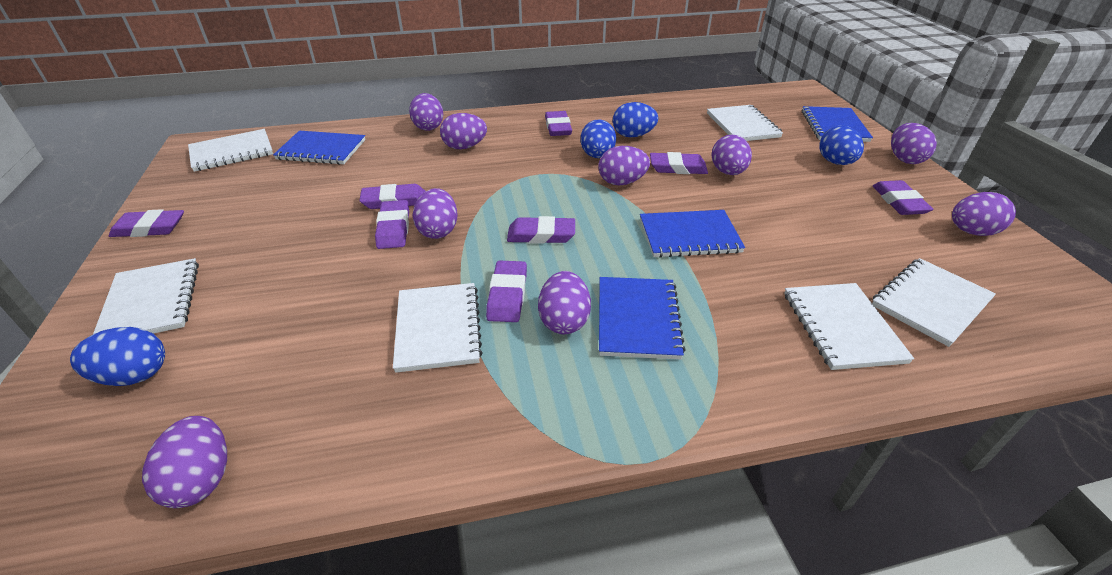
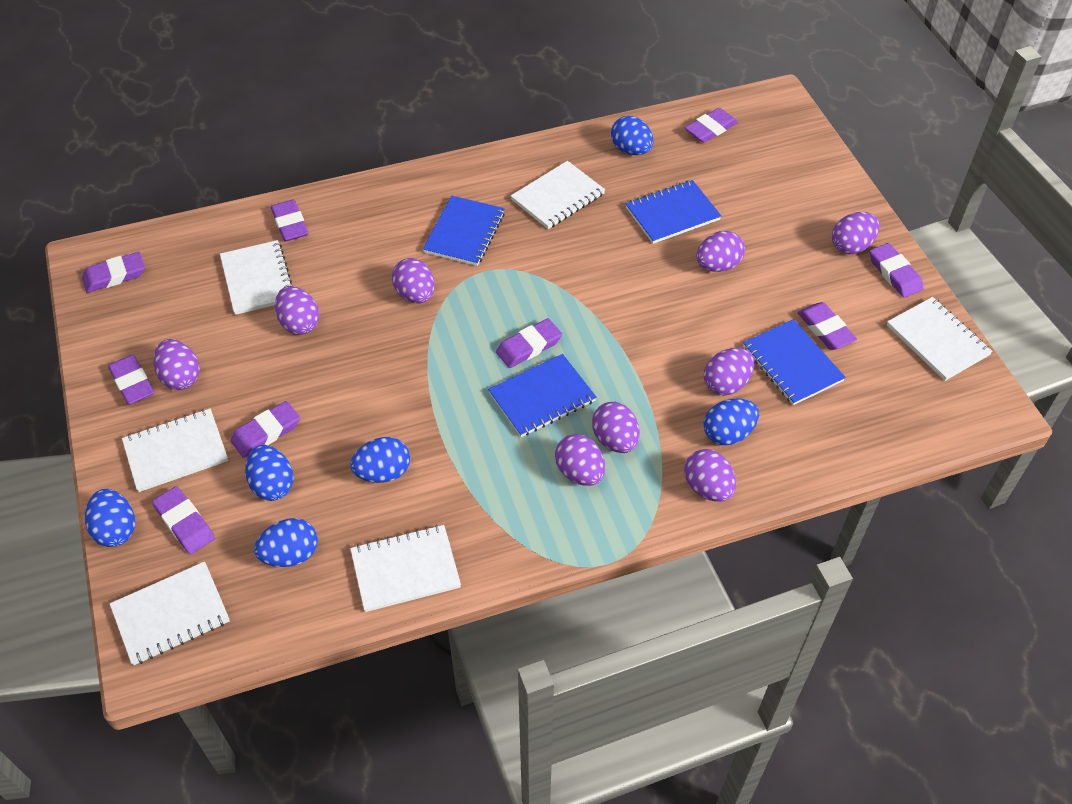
blue egg: [70,327,165,386] [581,119,616,158] [613,102,658,137] [820,125,864,165] = 4 -> [85,489,135,547] [245,445,294,501] [254,518,318,567] [350,437,410,483] [611,116,653,155] [703,398,759,445] = 6
purple eraser: [109,209,184,237] [359,184,425,209] [375,200,409,249] [486,260,527,322] [507,216,575,244] [545,111,572,136] [650,152,708,174] [873,180,933,215] = 8 -> [82,252,145,293] [108,354,154,405] [152,486,215,554] [230,401,300,458] [271,199,308,241] [496,318,562,368] [685,108,738,143] [797,302,857,350] [870,243,923,298] = 9

